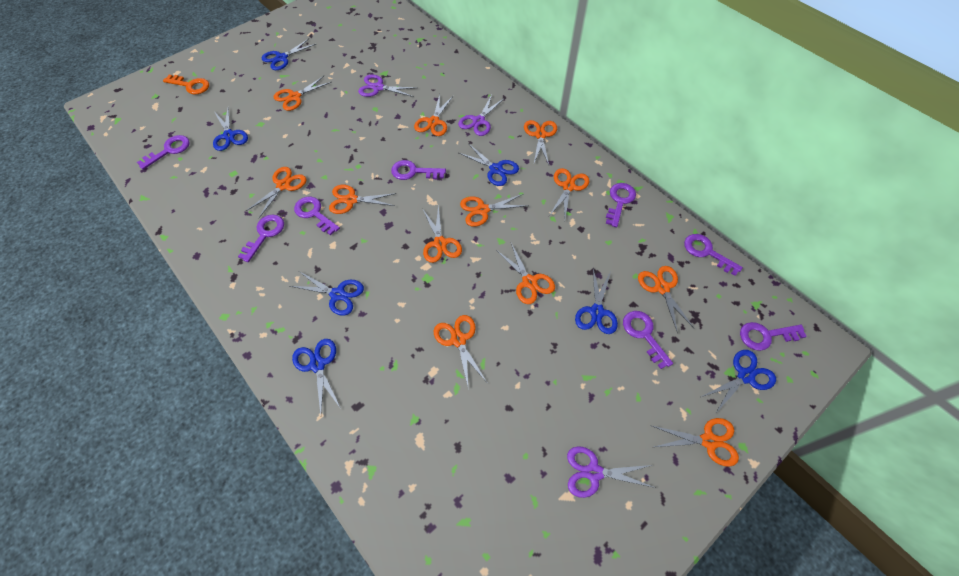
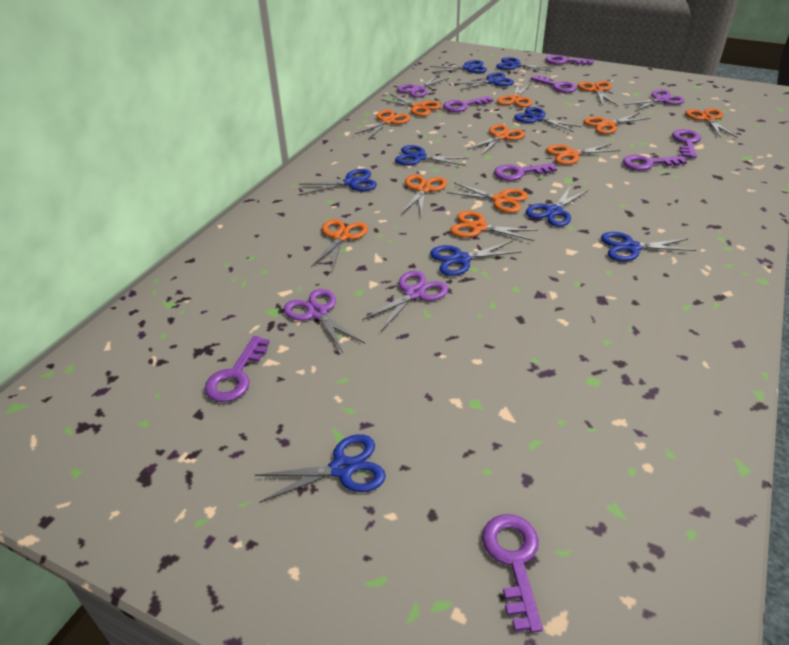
blue scissors: [213,108,248,151] [262,39,316,70] [290,271,364,316] [292,339,340,415] [459,143,519,186] [575,269,618,334] [701,350,776,414] = 7 -> [255,434,386,503] [299,169,377,195] [395,145,469,166] [430,60,487,73] [430,241,522,276] [454,72,514,90] [496,57,555,72] [514,107,582,132] [526,185,589,227] [601,232,696,261] = 10
orange key: [163,75,209,95] = 1 -> none = 0
purple scissors: [358,75,416,97] [458,95,505,136] [567,446,656,498] = 3 -> [284,289,365,352] [362,271,448,331] [397,76,449,98] [623,90,685,112] = 4

